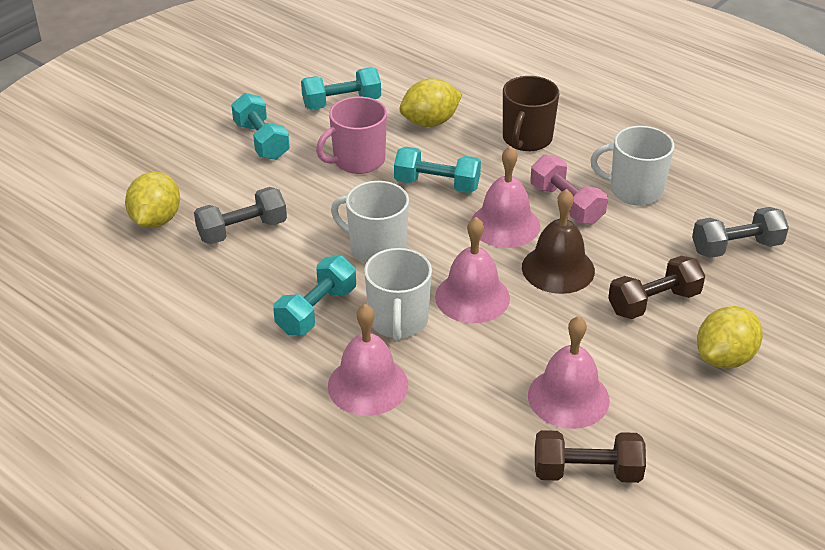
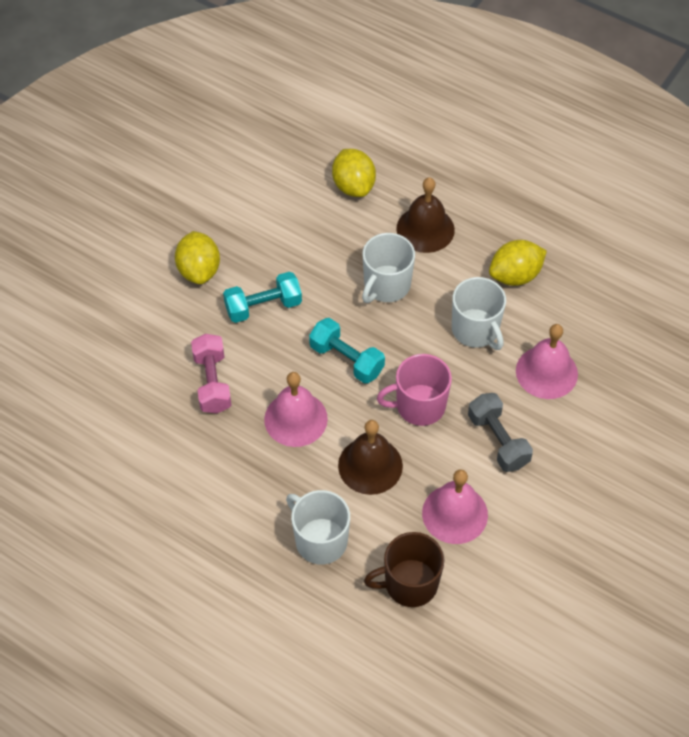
brown bell: [522,189,595,294] = 1 -> [338,420,403,495] [396,177,455,253] = 2
brown dumbbell: [535,430,646,483] [608,256,705,319] = 2 -> none = 0
grey dumbbell: [194,187,287,244] [692,207,789,258] = 2 -> [468,393,533,472] = 1
pink bell: [328,304,408,416] [435,217,510,323] [471,146,540,248] [528,316,610,429] = 4 -> [264,372,328,447] [422,469,488,544] [516,324,578,399] = 3
turquoise dumbbell: [231,93,290,160] [273,256,356,335] [301,68,381,110] [394,147,481,193] = 4 -> [223,272,302,323] [309,318,385,384] = 2

